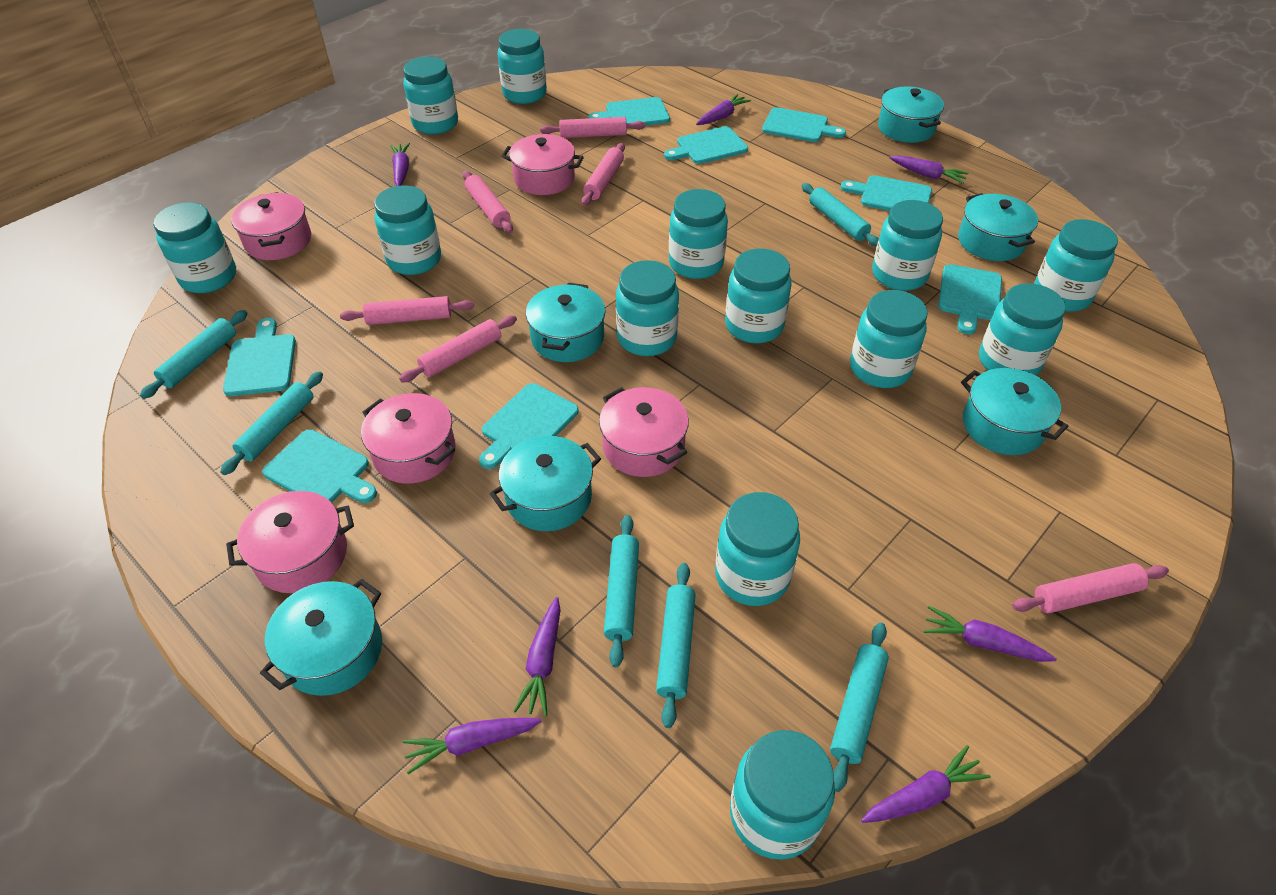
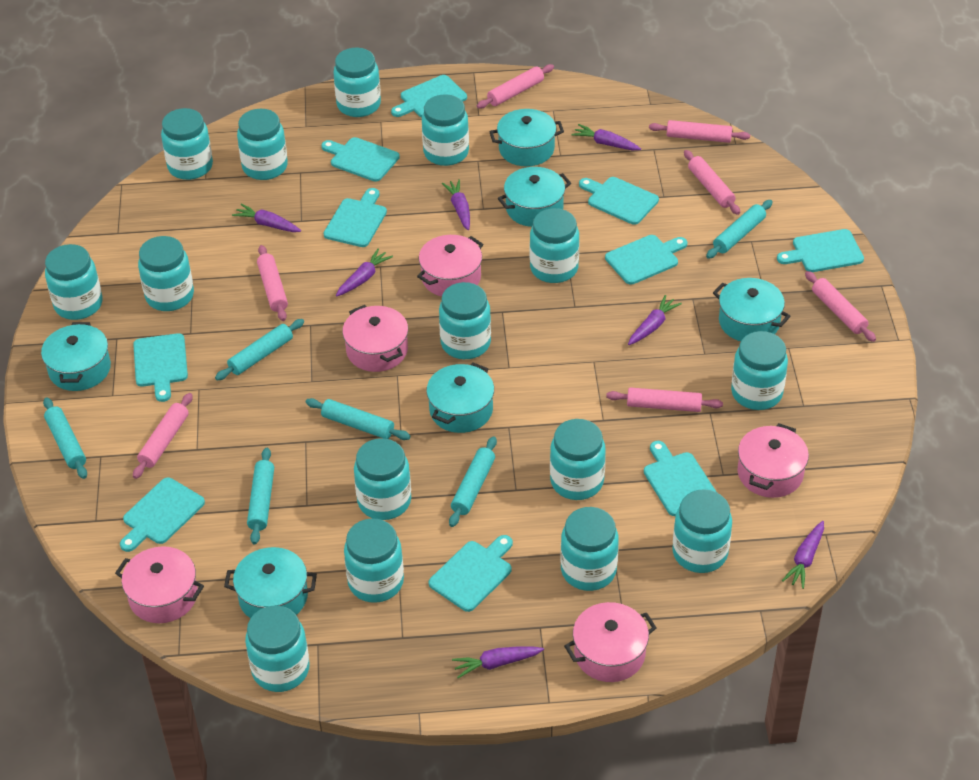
pink rolling pin: [340,296,474,325] [399,315,517,382] [463,171,513,233] [540,117,645,138] [582,143,625,206] [1012,563,1169,614] = 6 -> [133,393,193,479] [257,245,288,321] [477,64,554,109] [606,387,723,412] [649,120,750,143] [684,150,740,215] [805,271,876,342] = 7
turquoise cutting board: [223,318,296,396] [262,429,377,503] [479,383,579,469] [588,97,670,126] [664,126,748,164] [762,107,846,142] [841,175,932,211] [938,264,1002,334] = 8 -> [120,477,205,552] [133,333,188,402] [321,137,400,182] [324,188,387,247] [391,75,467,117] [429,535,513,612] [579,177,659,225] [605,235,687,285] [644,441,716,516] [777,229,864,272] = 10
turquoise jar: [153,202,236,293] [374,185,441,275] [403,57,458,134] [497,29,547,104] [616,260,679,356] [669,189,728,279] [715,492,800,606] [725,249,791,343] [730,730,835,860] [850,290,928,388] [872,200,943,291] [979,283,1066,376] [1034,219,1118,312] = 13 -> [45,244,102,320] [138,236,194,311] [161,108,213,180] [237,109,288,180] [245,606,310,692] [333,48,381,117] [344,518,404,603] [354,438,411,520] [422,94,469,166] [439,282,491,359] [530,208,579,283] [550,419,606,500] [561,507,619,591] [672,489,732,573] [731,331,788,410] = 15

